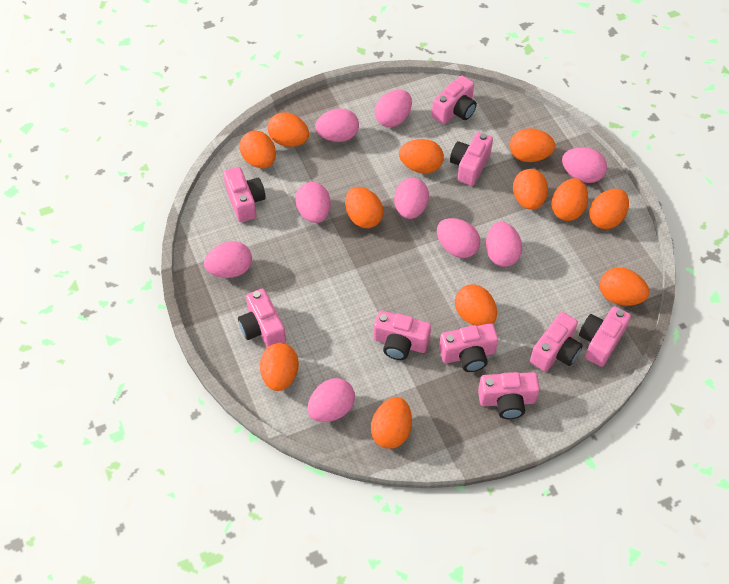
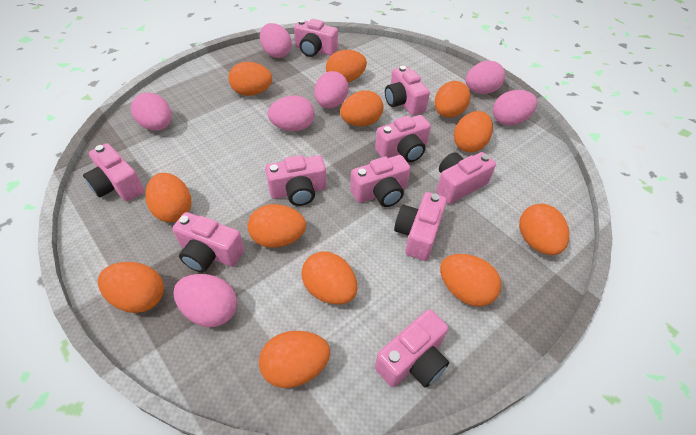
pink camera: [223,167,266,222] [238,289,286,348] [374,311,431,360] [432,76,477,124] [439,323,498,372] [450,132,493,186] [478,372,540,419] [530,312,583,372] [579,306,631,367] = 9 -> [83,143,144,202] [172,212,245,272] [265,155,326,206] [294,19,338,57] [350,155,411,207] [375,115,431,162] [375,309,449,388] [385,66,430,116] [394,192,447,261] [436,152,496,204] = 10
pink egg: [204,241,252,278] [295,182,331,223] [307,378,355,422] [315,108,359,142] [375,90,412,127] [394,178,429,219] [437,218,480,258] [486,222,522,267] [562,147,607,183] = 9 -> [131,92,172,131] [173,274,237,327] [260,23,292,58] [267,96,315,131] [314,71,349,108] [466,61,505,94] [493,90,537,126] = 7

